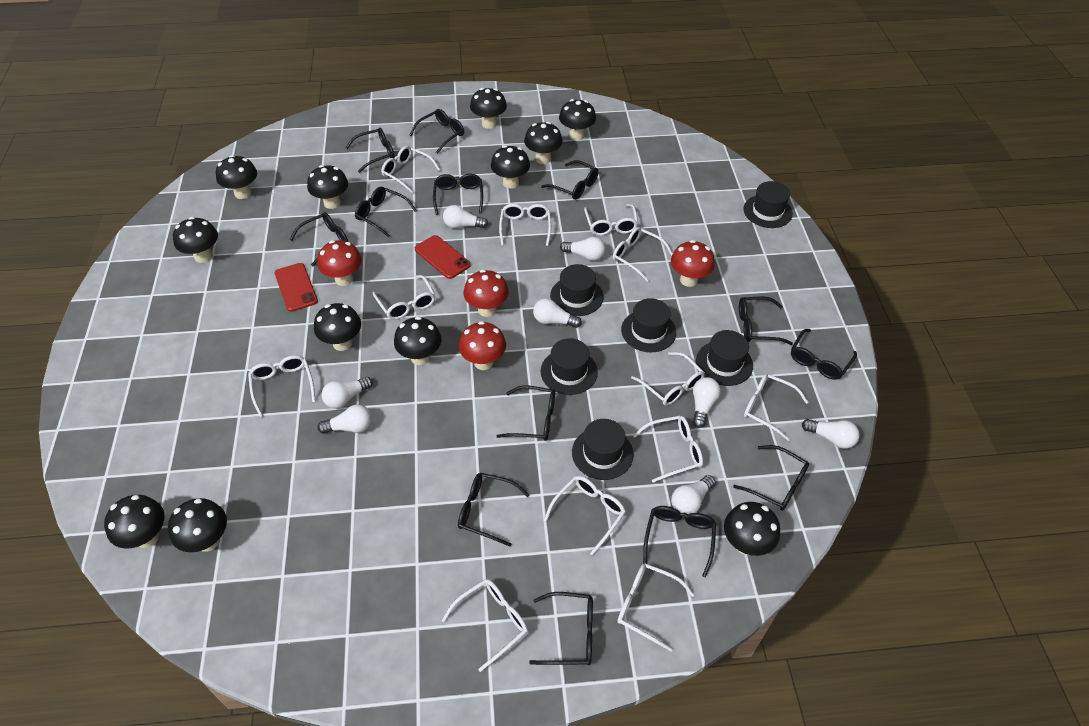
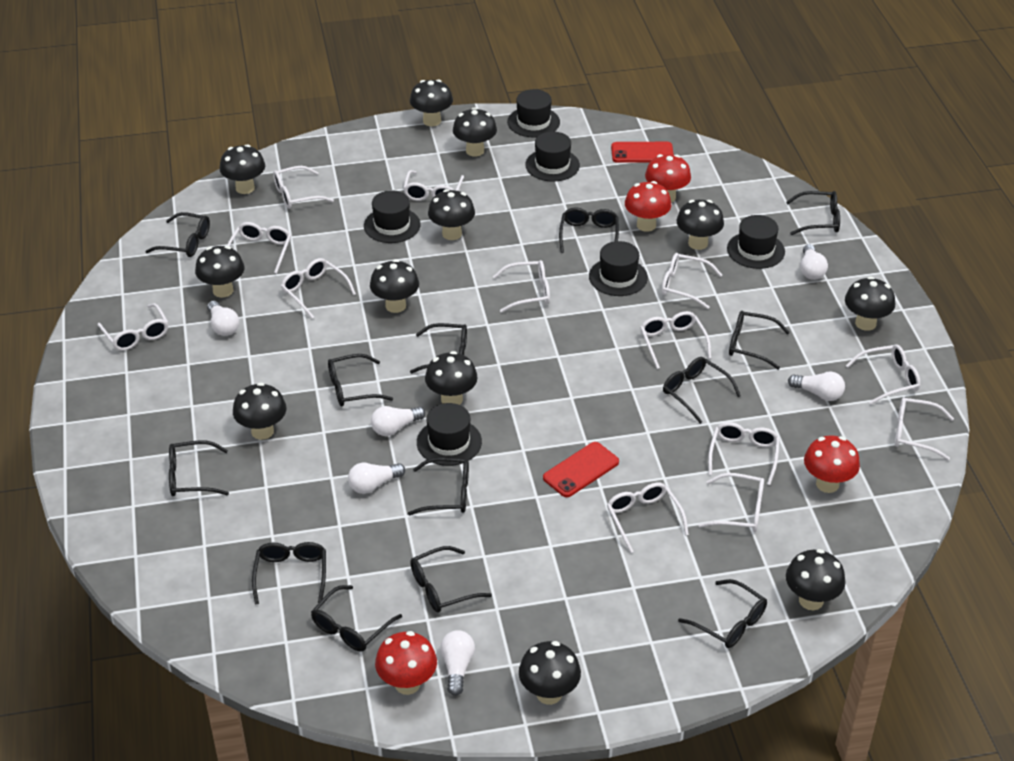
white glasses: [248,355,316,417] [373,275,435,320] [381,146,440,194] [442,579,528,672] [499,204,551,246] [544,476,626,555] [584,204,638,235] [613,227,673,282] [617,563,694,651] [631,352,705,406] [633,416,703,483] [744,374,808,441] = 12 -> [98,303,169,351] [227,222,291,274] [273,166,334,209] [281,258,356,318] [403,170,464,201] [493,260,550,313] [607,483,689,553] [640,311,711,369] [661,253,722,309] [698,473,764,532] [708,422,780,485] [846,344,921,405] [895,397,954,460] = 13
white light bulb: [317,404,372,434] [321,377,373,409] [443,205,488,228] [533,299,582,328] [560,237,605,261] [671,475,716,514] [693,377,721,428] [802,419,860,449] = 8 -> [207,301,239,336] [348,463,405,494] [371,406,425,436] [441,630,475,696] [788,371,845,401] [800,244,828,280] = 6

